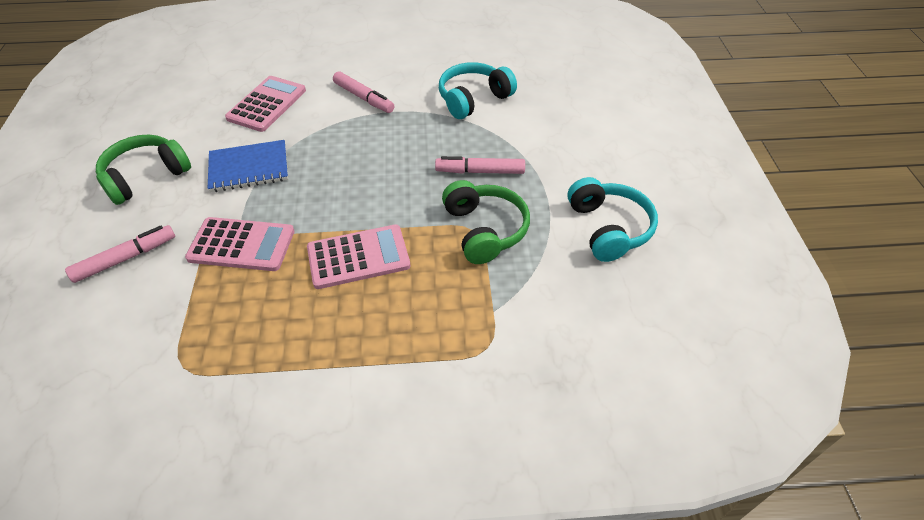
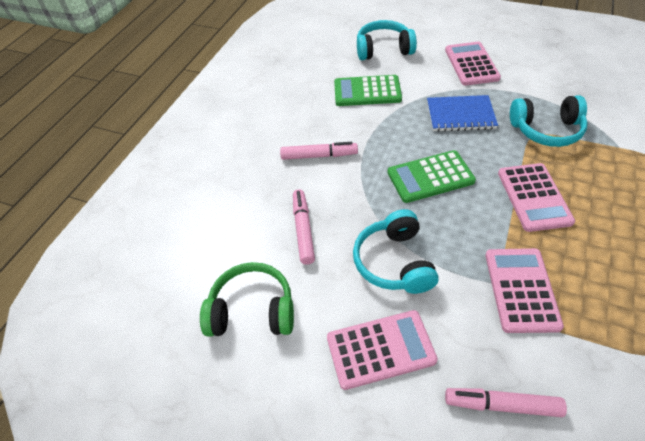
green calculator: none = 0 -> [334,75,402,106] [387,150,476,203] = 2
green headphones: [96,135,191,205] [442,180,530,264] = 2 -> [200,262,294,337] = 1
pink calculator: [185,217,294,271] [225,76,306,132] [307,224,411,289] = 3 -> [327,310,438,390] [445,42,501,86] [485,248,564,333] [498,163,575,232] = 4
turquoise headphones: [439,62,517,119] [567,177,658,262] = 2 -> [353,209,439,294] [357,20,417,60] [510,95,588,147] = 3

